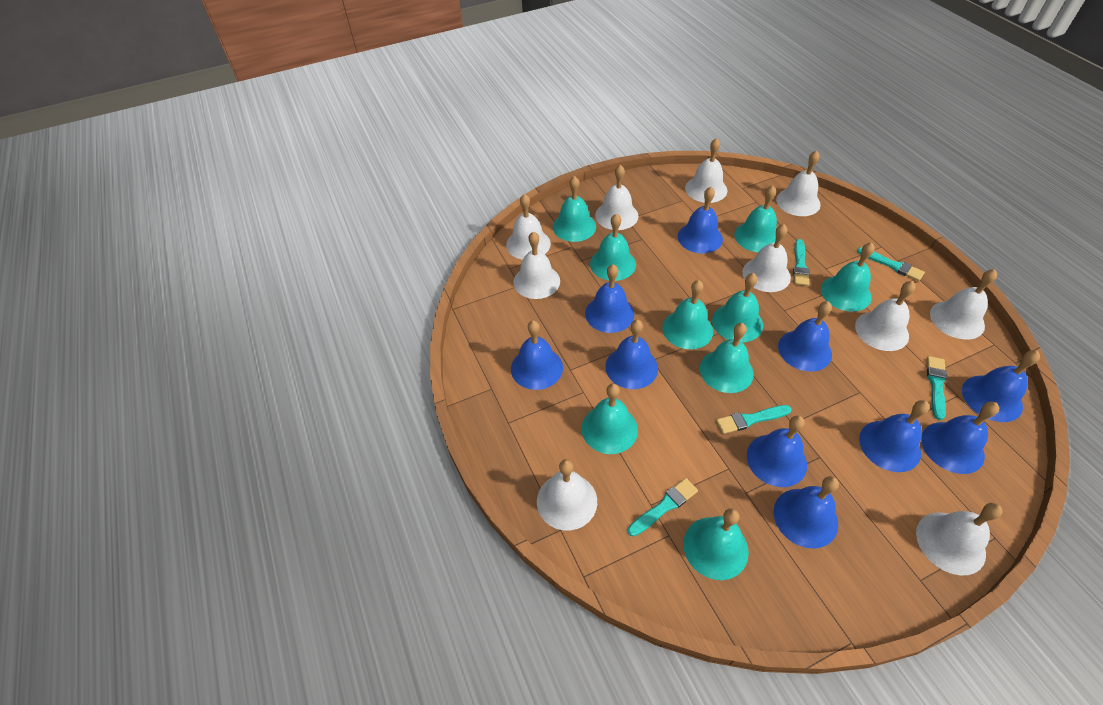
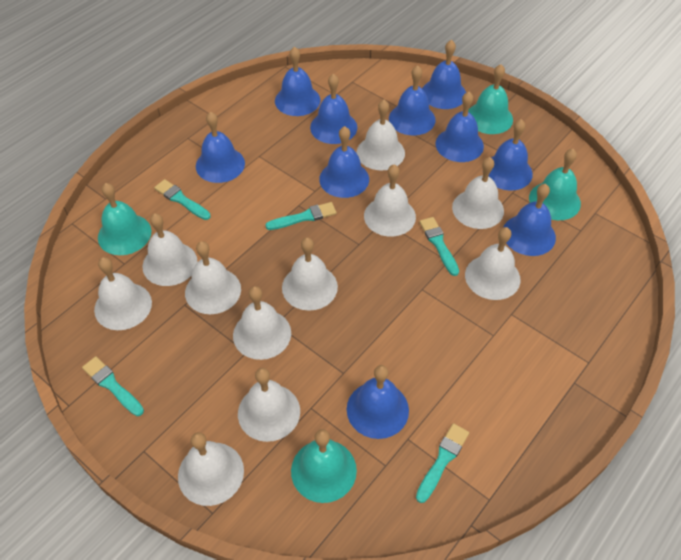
turquoise bell: [553,176,596,242] [581,383,638,454] [590,213,636,281] [662,280,713,349] [683,508,749,580] [700,323,754,393] [712,273,763,342] [734,186,777,252] [821,242,875,312] = 9 -> [98,183,151,255] [291,429,357,503] [468,64,513,134] [529,149,581,220] = 4
white bell: [506,194,551,260] [513,231,560,299] [537,459,597,531] [595,165,638,230] [685,138,727,203] [742,224,791,292] [776,150,821,216] [855,281,915,351] [916,503,1002,575] [930,269,997,339] = 10 -> [94,257,152,330] [142,213,198,286] [178,432,244,506] [185,241,241,314] [233,286,291,360] [238,368,300,442] [282,238,338,311] [356,100,405,171] [364,164,416,237] [452,157,504,229] [465,227,520,300] = 11

